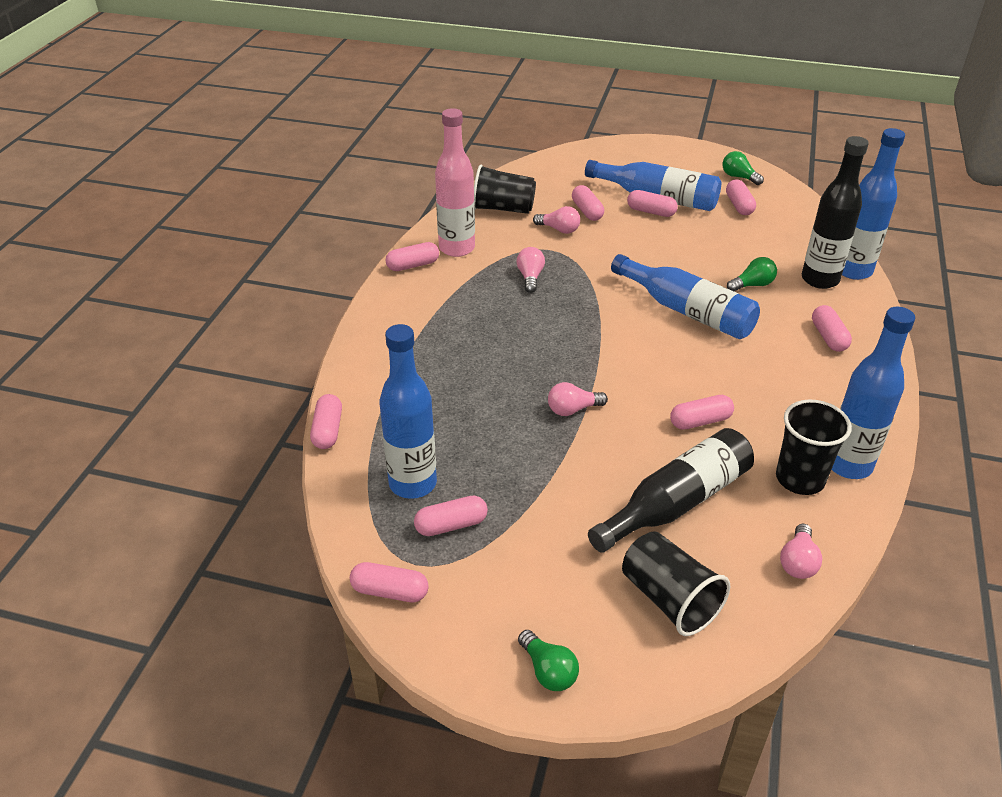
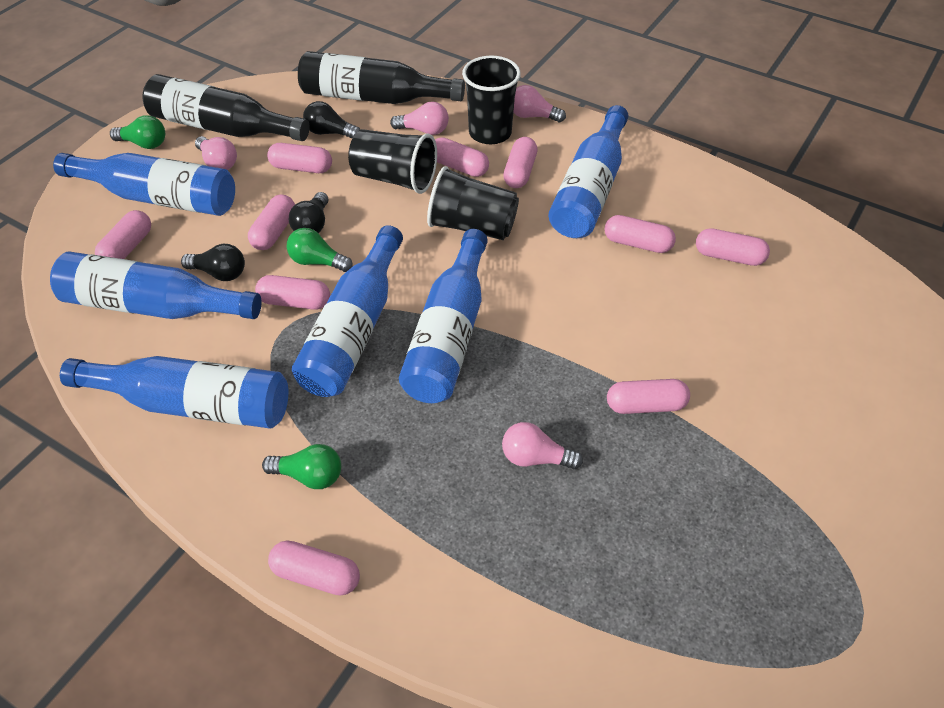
black light bulb: none = 0 -> [181,244,245,281] [289,192,328,233] [303,101,360,139] = 3
blue bottle: [379,324,437,499] [585,160,721,211] [611,254,760,339] [831,307,915,479] [842,128,905,280] = 5 -> [50,251,261,319] [53,153,235,216] [60,356,288,429] [292,225,403,397] [399,229,488,403] [549,105,628,238] = 6
pink bottle: [435,108,475,257] = 1 -> none = 0
pink capsule: [310,394,342,449] [350,562,429,602] [385,242,439,271] [414,496,488,536] [572,185,604,221] [627,190,678,217] [670,395,734,430] [726,179,756,215] [812,305,852,352] = 9 -> [95,210,151,259] [248,194,295,250] [255,275,330,310] [267,143,332,173] [268,541,360,596] [435,137,489,177] [503,137,538,188] [604,215,676,253] [607,379,690,414] [696,228,770,266] = 10

